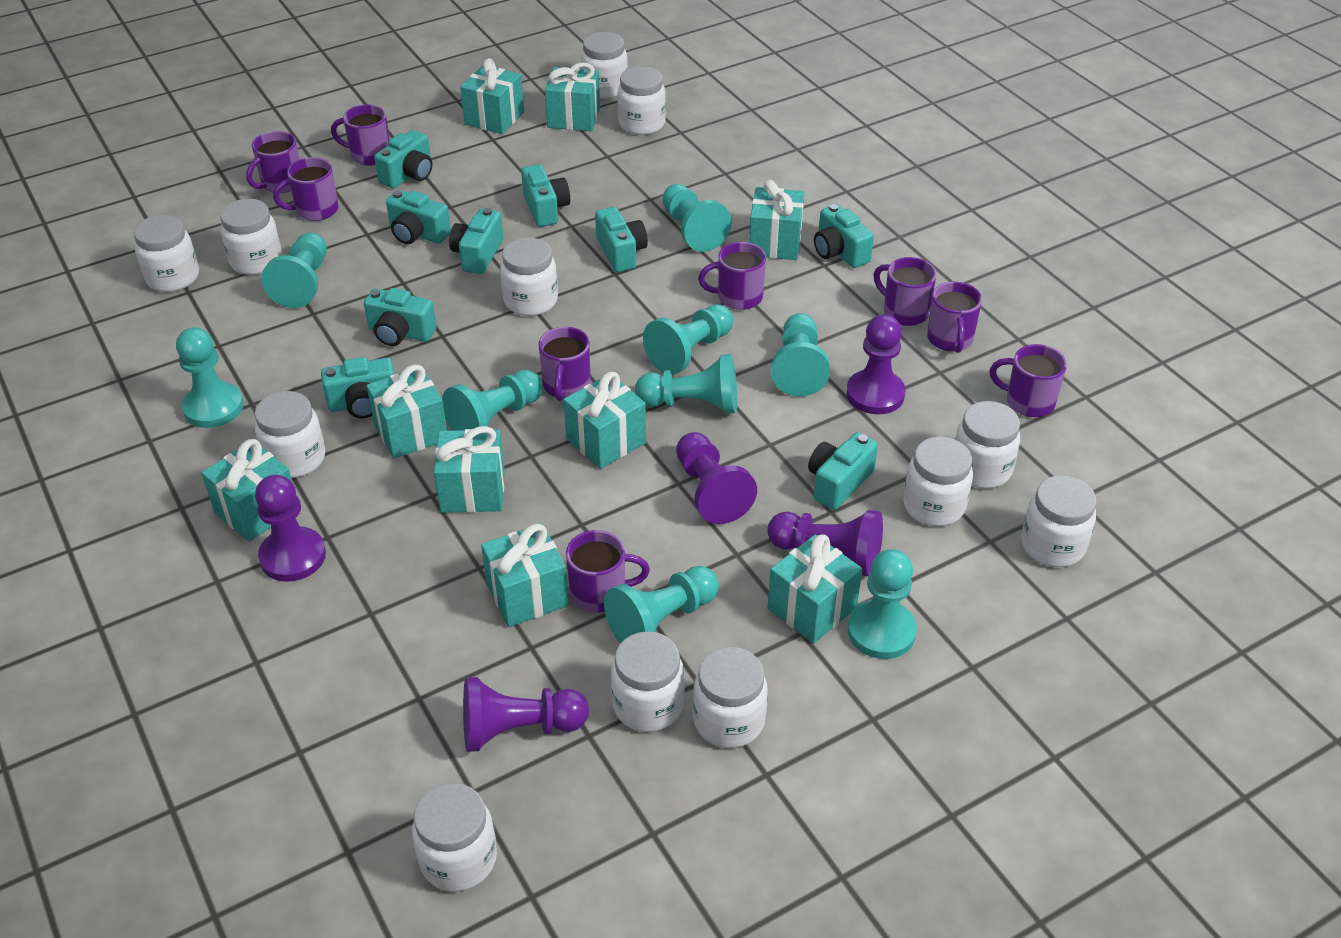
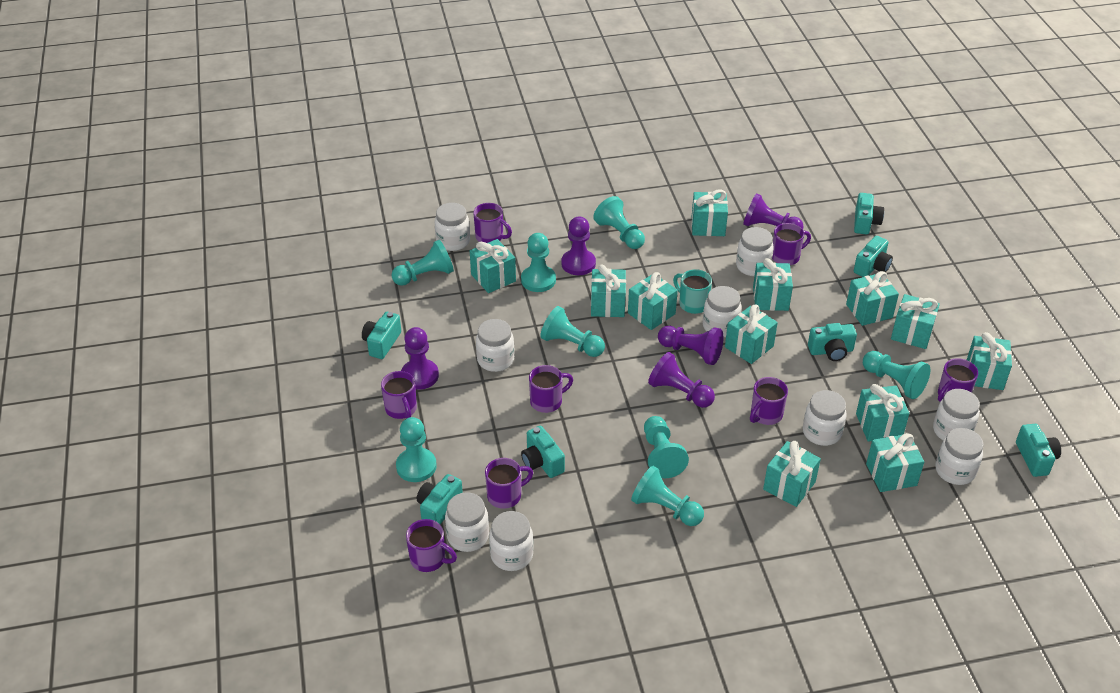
purple mug: [246,131,300,193] [273,157,339,221] [331,104,390,166] [538,327,591,401] [566,530,650,613] [698,242,766,310] [874,257,937,326] [927,281,982,353] [989,344,1067,417] = 9 -> [381,371,417,419] [406,519,457,572] [473,203,512,243] [485,458,533,509] [529,365,573,413] [750,377,788,425] [772,223,811,265] [938,358,978,402] = 8
turquoise camera: [321,357,394,418] [364,288,437,346] [374,130,432,188] [386,190,451,244] [449,208,503,274] [521,164,570,227] [595,207,648,272] [808,432,878,510] [814,204,874,268] = 9 -> [362,312,401,359] [417,474,463,524] [521,426,565,478] [808,323,857,361] [854,193,884,235] [854,236,893,277] [1016,424,1061,477] = 7
turquoise gift: [202,439,292,542] [366,365,447,459] [434,426,505,513] [460,58,524,134] [481,524,569,627] [545,62,600,131] [564,372,646,469] [749,180,805,260] [767,534,862,643] = 9 -> [470,239,516,293] [591,264,626,317] [628,272,678,330] [691,190,728,236] [725,305,778,364] [753,258,793,311] [763,441,821,507] [846,271,899,326] [856,384,910,442] [866,433,924,492] [891,294,940,349] [967,332,1012,390] = 12
turquoise mug: none = 0 -> [673,269,712,314] = 1
turquoise pawn: [176,327,244,428] [261,232,327,308] [442,370,543,431] [604,566,719,644] [635,354,737,414] [643,304,733,375] [662,184,732,252] [771,313,830,396] [848,549,917,659] = 9 -> [391,240,454,286] [396,417,437,482] [521,233,556,292] [540,306,605,357] [593,196,645,249] [631,465,704,526] [644,416,689,478] [863,351,930,399] = 8
white jar: [133,215,199,292] [220,199,282,275] [255,391,325,478] [412,783,497,892] [500,237,558,316] [581,32,628,99] [611,631,685,732] [617,66,666,135] [693,647,768,748] [903,437,973,526] [955,401,1020,489] [1021,475,1097,567] = 12 -> [435,203,470,251] [445,492,489,552] [476,319,515,372] [489,511,534,571] [703,286,741,337] [736,227,774,276] [803,390,847,446] [933,389,980,441] [936,428,984,485] = 9

